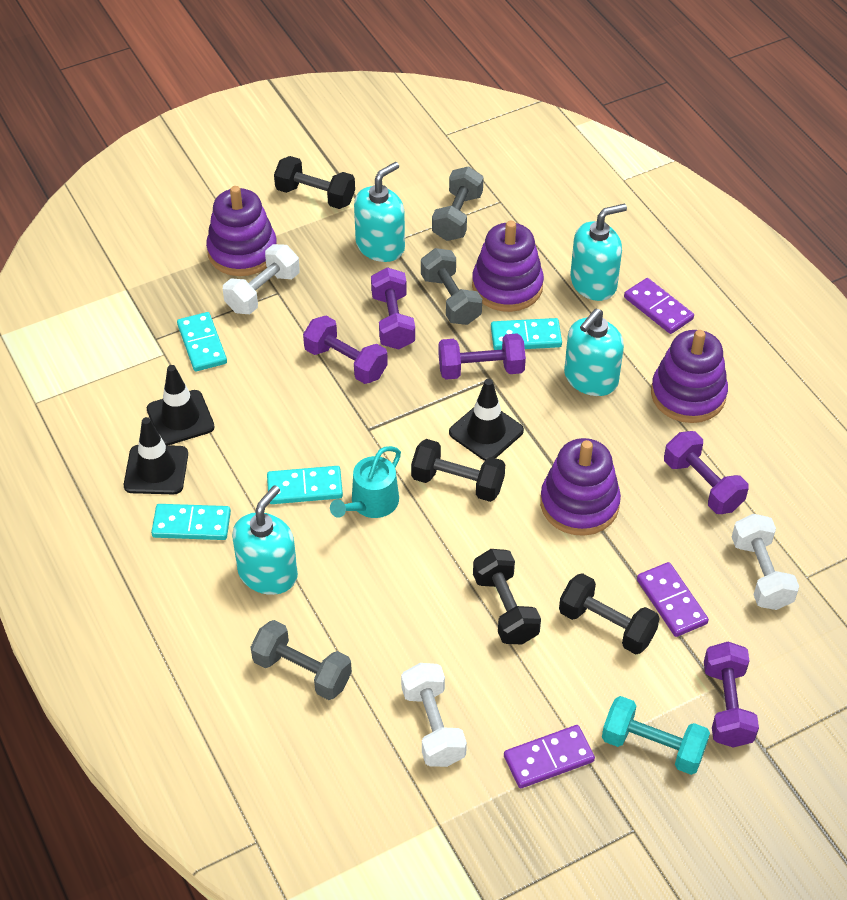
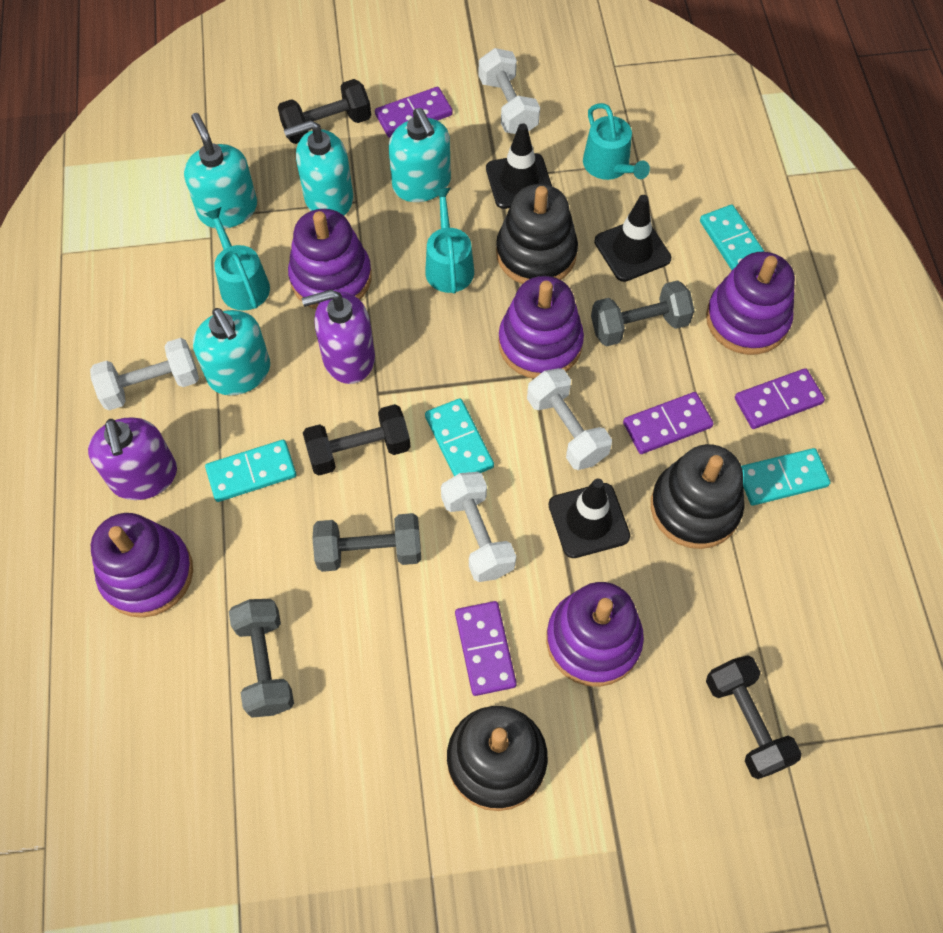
black dumbbell: [274,156,355,209] [411,439,505,502] [473,549,541,644] [559,573,660,654] = 4 -> [278,79,371,144] [303,404,411,475] [706,655,802,779] = 3
black stacking toy: none = 0 -> [447,706,548,811] [496,184,578,284] [651,444,745,549] = 3
purple domino: [504,725,595,788] [624,278,694,334] [637,562,709,637] = 3 -> [375,87,453,138] [455,601,517,696] [623,392,714,454] [735,368,825,429] = 4
purple dumbbell: [303,316,388,384] [371,267,415,350] [439,333,526,380] [664,431,749,514] [704,642,759,748] = 5 -> none = 0
purple soap dispenser: none = 0 -> [88,418,177,500] [302,290,375,384] = 2
purple stacking toy: [206,186,277,276] [472,221,544,312] [540,438,621,536] [651,330,728,423] = 4 -> [91,513,193,618] [288,209,372,309] [498,276,584,379] [546,582,644,687] [706,252,795,355] = 5
turquoise dumbbell: [602,696,710,775] = 1 -> none = 0
turquoise watering can: [330,446,401,518] = 1 -> [204,207,270,311] [425,188,474,294] [583,103,650,180] = 3
white dumbbell: [223,244,300,314] [401,663,467,767] [732,514,799,610] = 3 -> [90,338,199,410] [441,472,516,582] [479,48,540,134] [527,368,612,470] = 4

